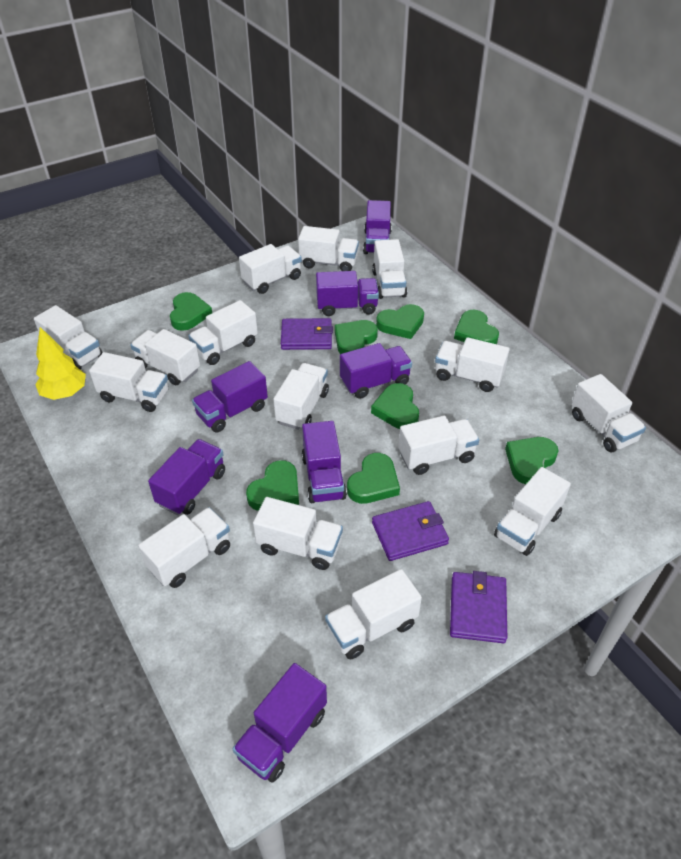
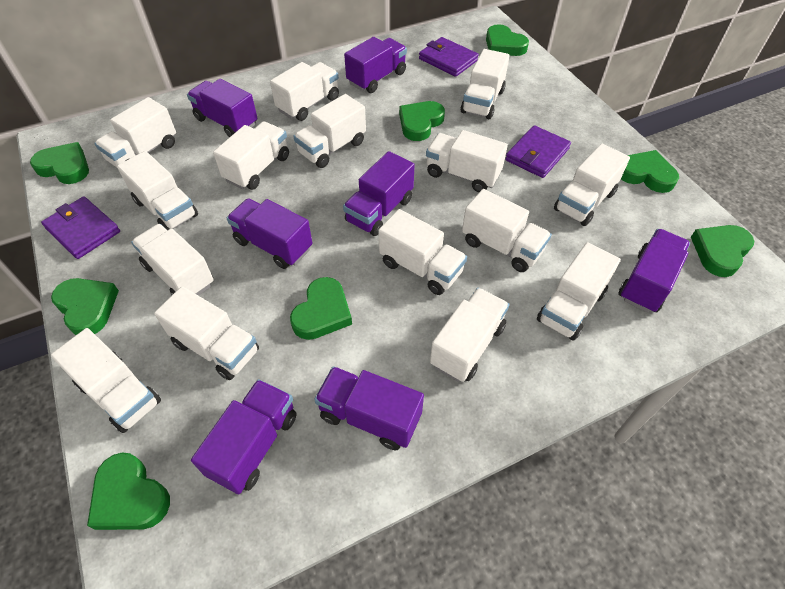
yellow tree: [35,327,86,400] = 1 -> none = 0

